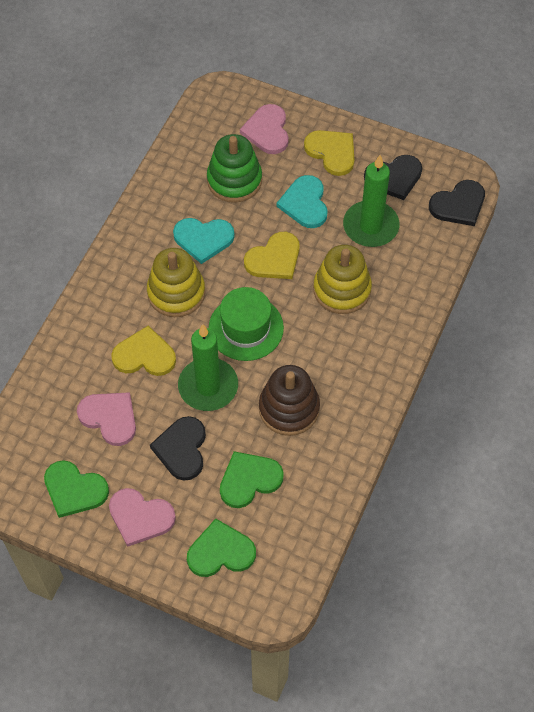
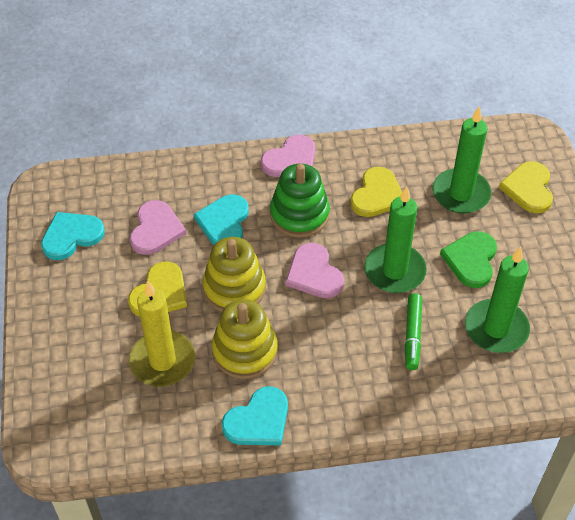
black heart: [150,416,206,481] [364,155,422,200] [429,180,485,226] = 3 -> none = 0
brown stacking toy: [259,365,320,436] = 1 -> none = 0
green candle: [178,324,238,411] [343,155,400,247] = 2 -> [364,187,427,293] [432,107,491,213] [465,247,530,353] = 3
green hat: [209,287,284,361] = 1 -> none = 0
green heart: [44,460,109,518] [187,518,256,577] [220,451,284,508] = 3 -> [440,231,497,288] = 1
green marker: none = 0 -> [405,293,422,370] = 1
turquoise heart: [173,218,235,264] [277,175,328,228] = 2 -> [41,212,105,260] [194,194,249,245] [222,386,288,445] = 3
yellow candle: none = 0 -> [129,281,195,386] = 1

